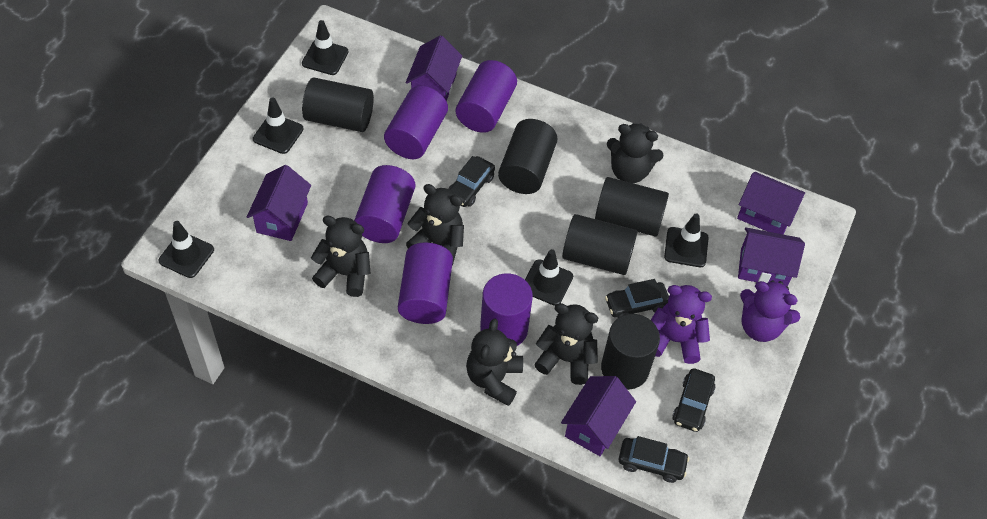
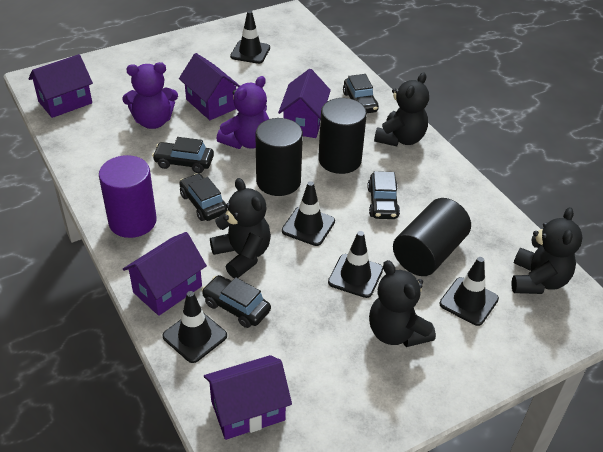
black car: [448,156,495,207] [605,279,669,318] [619,436,689,483] [672,368,715,432] = 4 -> [152,137,214,173] [179,173,227,221] [202,275,271,328] [343,74,379,113] [367,171,400,219] = 5
black cylinder: [302,77,374,132] [498,119,558,194] [562,214,638,275] [595,177,669,237] [601,314,660,390] = 5 -> [256,118,303,196] [318,98,367,174] [393,198,471,276] = 3
black teddy bear: [311,216,371,297] [406,184,464,265] [466,318,523,406] [534,303,598,385] [607,123,664,183] = 5 -> [210,178,271,278] [369,260,436,347] [374,72,429,146] [511,207,583,294] = 4
purple cylinder: [354,165,415,243] [384,86,448,159] [398,243,453,324] [456,60,517,133] [480,273,533,346] = 5 -> [99,155,157,238] = 1

